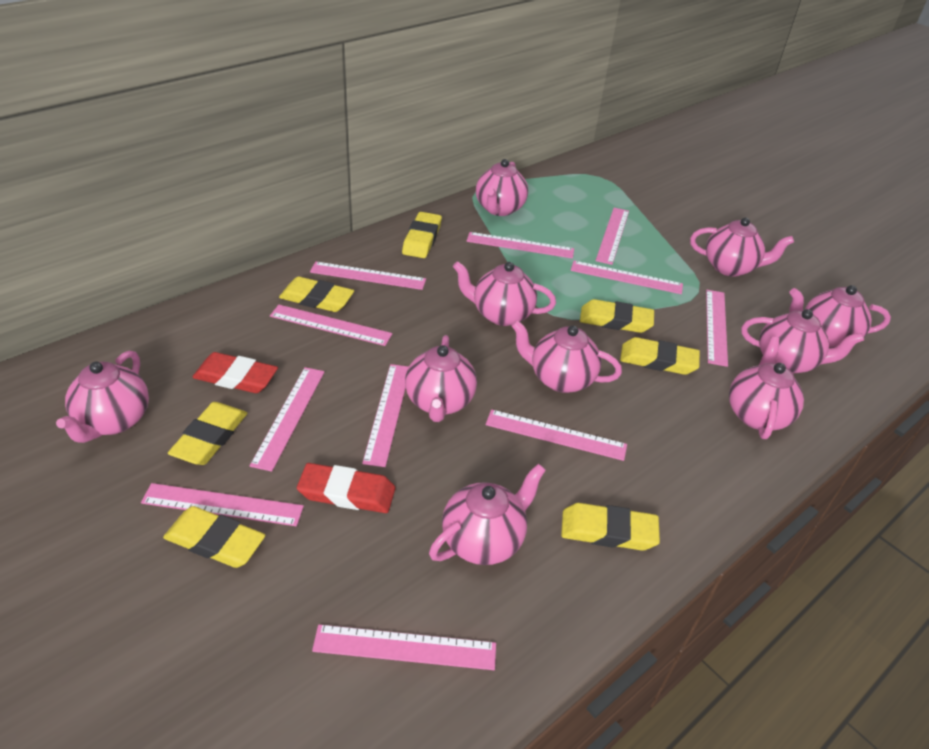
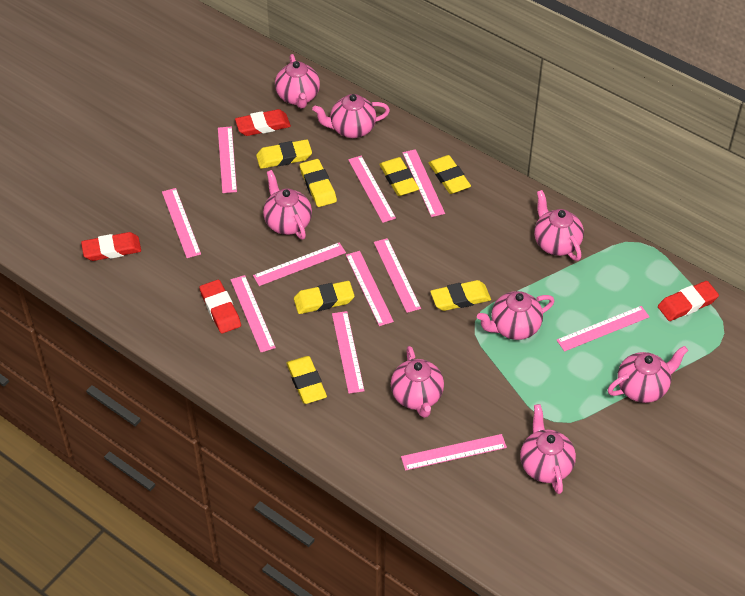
pink teapot: [56,350,149,443] [405,335,477,422] [429,464,546,565] [453,261,556,326] [476,159,528,216] [511,320,622,393] [690,217,794,277] [729,337,804,439] [741,309,864,374] [789,285,891,348] = 10 -> [263,170,312,240] [275,54,320,109] [312,94,390,138] [391,346,444,418] [477,291,554,340] [520,404,576,494] [534,190,584,261] [608,346,688,403] = 8
red eraser: [193,352,278,393] [297,463,395,513] = 2 -> [81,232,141,261] [199,280,241,334] [235,109,291,136] [658,281,719,321] = 4

